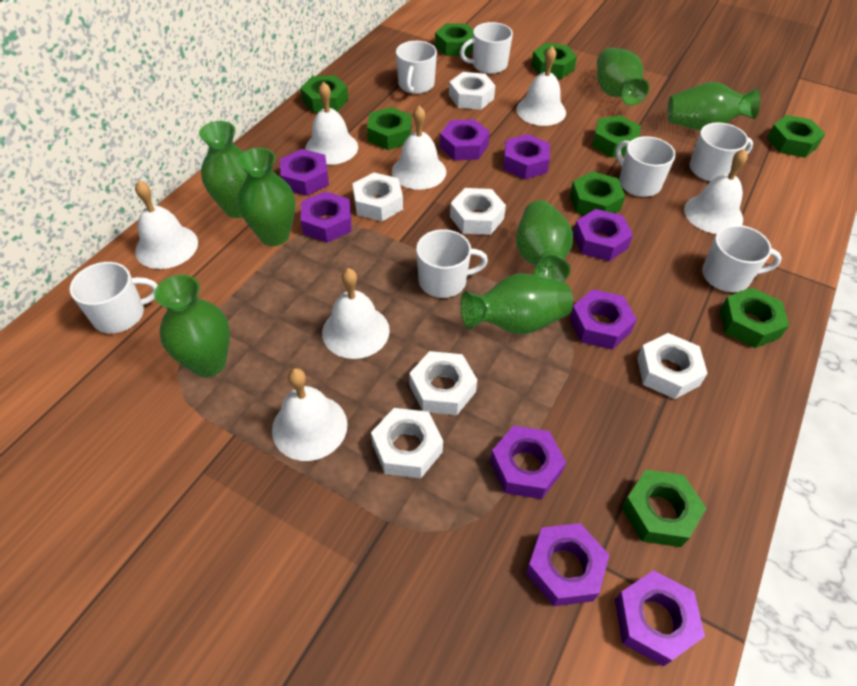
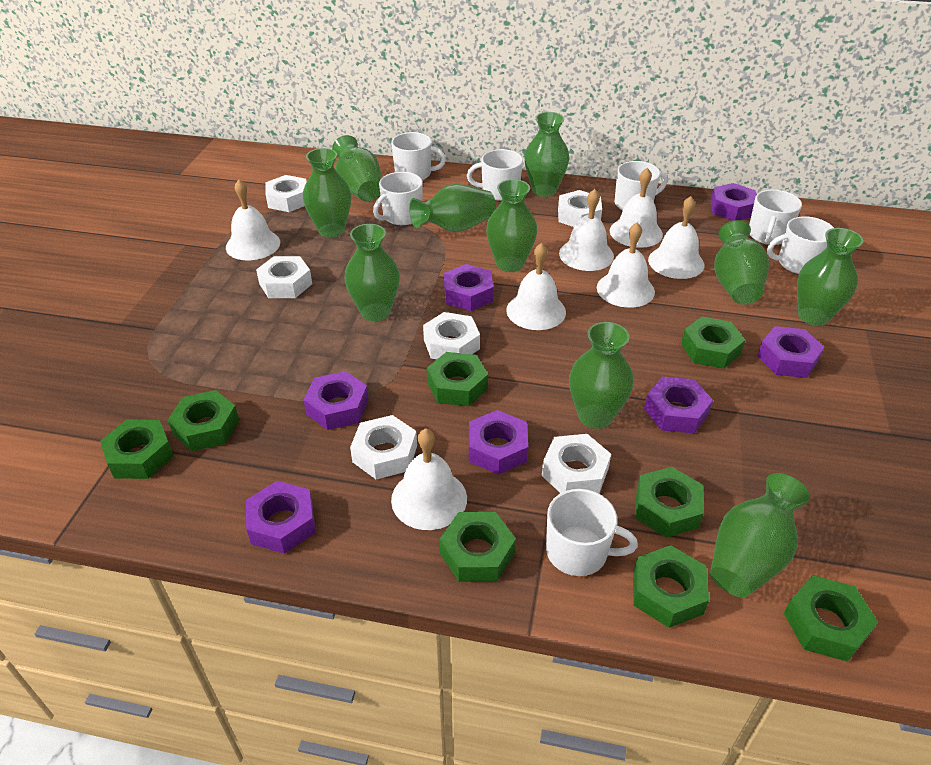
green nut: [300,75,348,113] [367,107,412,150] [435,23,473,56] [531,43,577,79] [570,171,625,215] [592,115,641,158] [621,469,706,547] [720,288,789,348] [767,115,825,158] = 9 -> [100,419,174,479] [168,390,239,451] [427,352,488,406] [439,512,516,582] [633,545,709,628] [635,467,704,538] [681,317,745,369] [784,575,878,662] = 8
green vase: [154,275,230,377] [199,121,247,218] [238,148,295,246] [461,273,573,334] [516,200,573,282] [597,48,649,106] [668,82,760,130] = 7 -> [303,148,351,237] [332,135,381,201] [344,224,400,321] [409,184,496,232] [486,179,537,272] [524,112,569,197] [569,322,633,429] [710,473,810,597] [714,220,769,305] [797,228,863,326] = 10
purple nut: [280,149,329,196] [301,191,351,243] [440,119,490,160] [490,426,566,499] [503,134,550,179] [526,523,609,606] [570,289,637,350] [573,209,633,261] [615,570,705,667] = 9 -> [246,481,316,554] [304,371,369,430] [444,264,494,311] [469,410,528,475] [644,376,713,433] [710,183,757,221] [757,326,824,378] = 7

